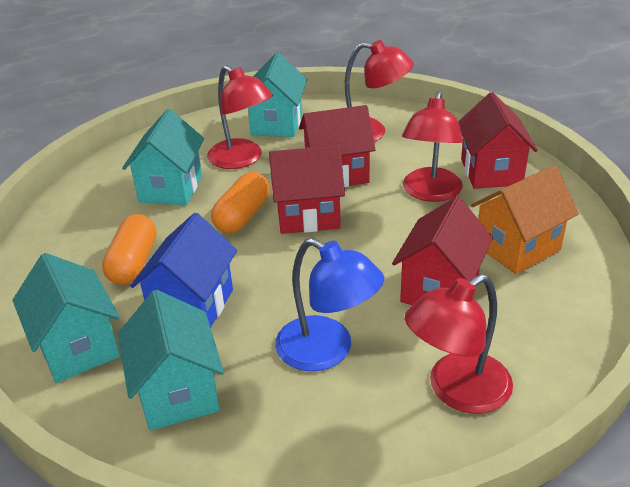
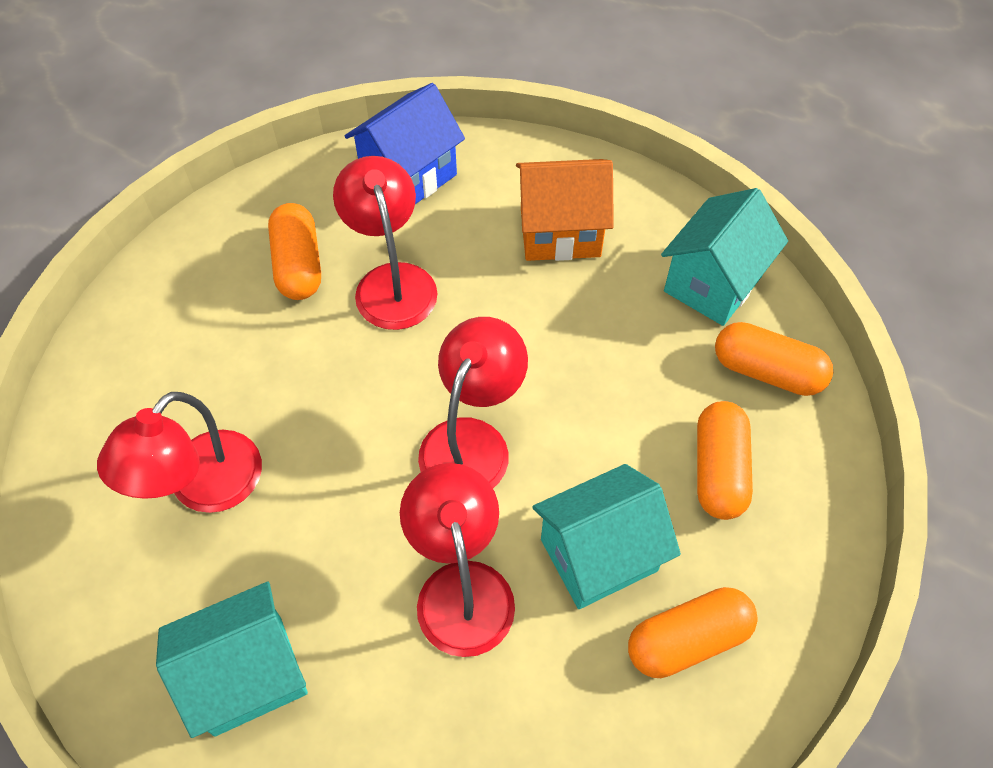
blue lamp: [275,238,385,371] = 1 -> none = 0
orange capsule: [102,214,157,285] [211,172,270,234] = 2 -> [268,203,321,300] [628,587,758,678] [697,401,753,520] [715,322,833,396] = 4
red house: [269,145,345,234] [299,105,376,187] [392,196,493,305] [458,92,538,189] = 4 -> none = 0
turquoise house: [12,253,120,383] [118,290,224,430] [122,109,204,205] [248,52,307,137] = 4 -> [156,582,308,738] [532,464,681,609] [661,188,788,326] = 3

